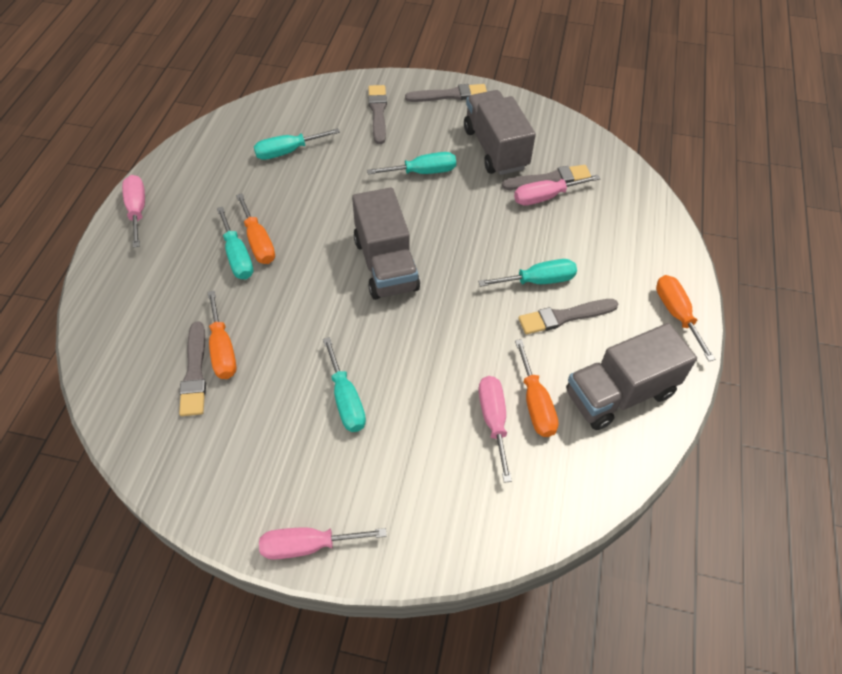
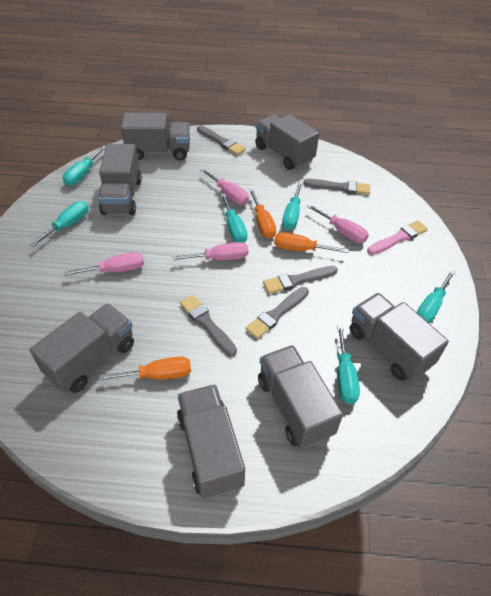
grey truck: [352,187,420,300] [464,90,536,175] [566,323,697,430] = 3 -> [29,303,134,393] [98,144,142,215] [121,113,190,160] [177,384,245,499] [255,114,319,170] [258,345,343,449] [350,293,449,381] = 7
orange screwdriver: [207,291,237,379] [236,193,275,264] [515,339,559,437] [656,275,715,361] = 4 -> [99,356,191,381] [249,189,276,239] [274,232,349,253] = 3
pink brush: none = 0 -> [367,221,428,255] = 1
turquoise screwdriver: [217,206,253,279] [254,128,340,160] [323,337,366,432] [367,152,456,175] [478,259,577,287] = 5 -> [30,201,89,247] [63,146,106,186] [220,193,247,243] [282,182,303,230] [337,325,360,404] [417,270,456,324] = 6

